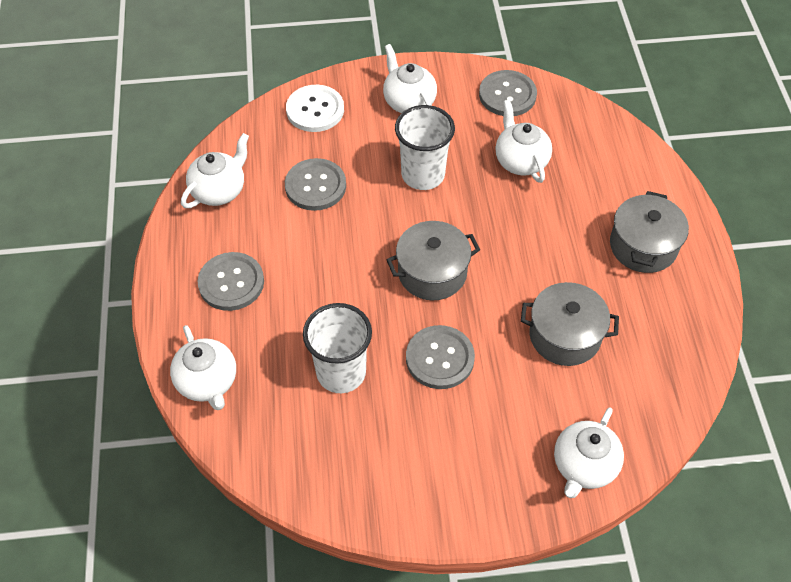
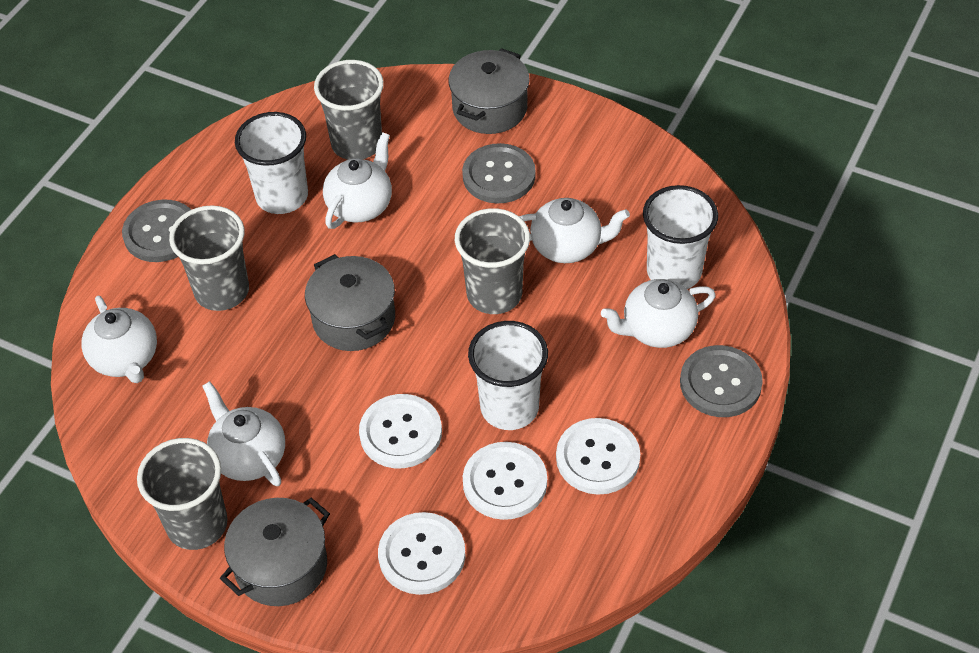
grey button: [198,252,264,311] [285,158,346,211] [406,325,475,389] [479,70,537,116] = 4 -> [122,200,191,262] [462,143,536,204] [680,345,763,417] = 3
grey cup: none = 0 -> [137,438,228,550] [169,205,249,311] [314,60,384,160] [455,208,530,314] = 4
white button: [286,85,344,132] = 1 -> [359,394,442,468] [378,512,466,595] [463,442,547,520] [556,418,640,495] = 4
white cup: [303,303,372,393] [395,105,455,190] = 2 -> [235,112,308,214] [468,321,548,430] [643,185,718,289] = 3

